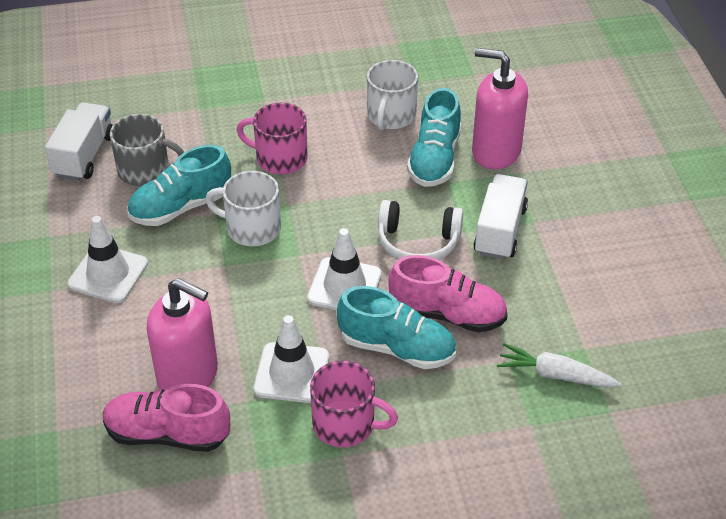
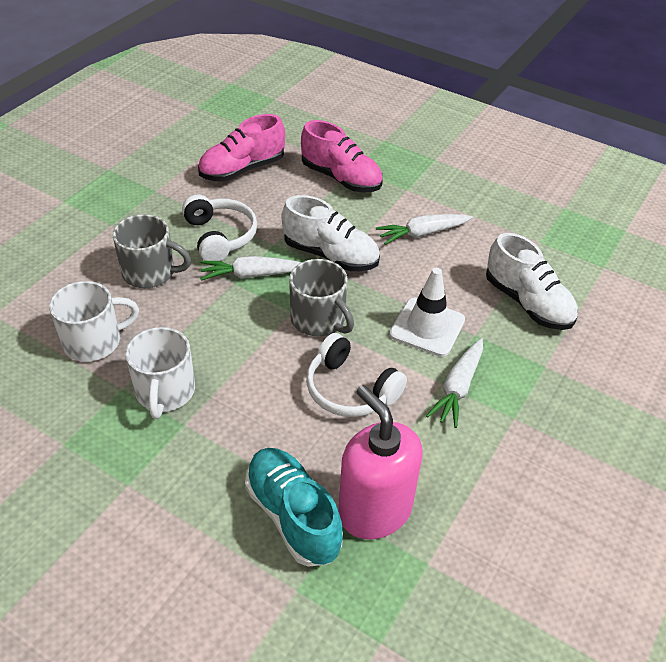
grey mug: [110,114,184,186] = 1 -> [112,214,191,288] [289,259,354,336] = 2
pink mug: [236,103,307,174] [310,361,398,447] = 2 -> none = 0
pink soap dispenser: [147,278,218,390] [472,48,528,170] = 2 -> [338,385,422,540] = 1
turquoise shoe: [127,145,231,226] [337,286,456,369] [407,88,461,187] = 3 -> [245,448,343,567] = 1
white carrot: [497,343,621,388] = 1 -> [200,256,302,281] [376,214,473,245] [426,338,483,428] = 3
white headphones: [378,200,463,260] = 1 -> [182,195,257,261] [306,333,407,417] = 2
white shoe: none = 0 -> [282,195,380,271] [486,233,578,330] = 2
white traffic cone: [68,216,148,303] [254,315,329,403] [307,228,382,310] = 3 -> [390,268,465,357] = 1
white truck: [45,102,113,181] [473,174,528,260] = 2 -> none = 0

